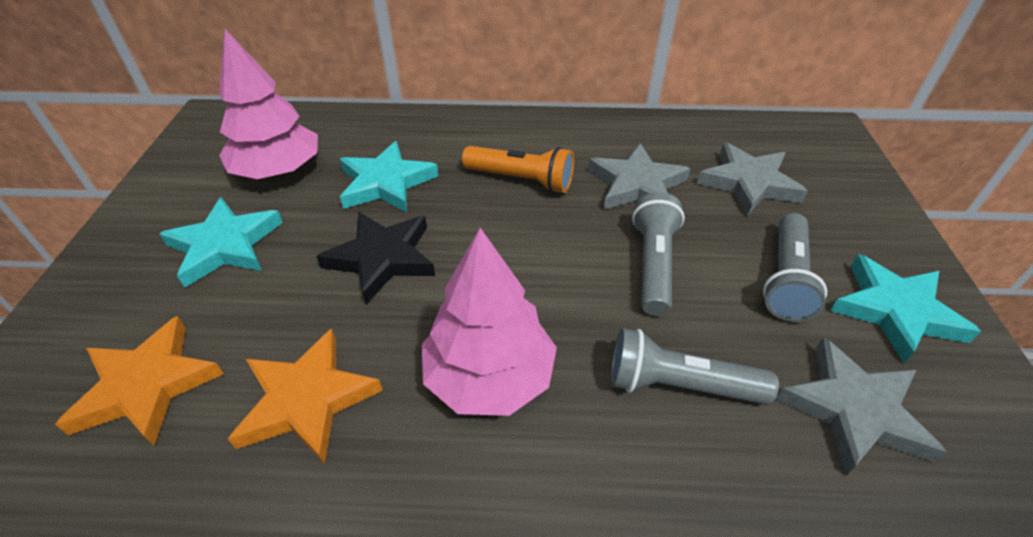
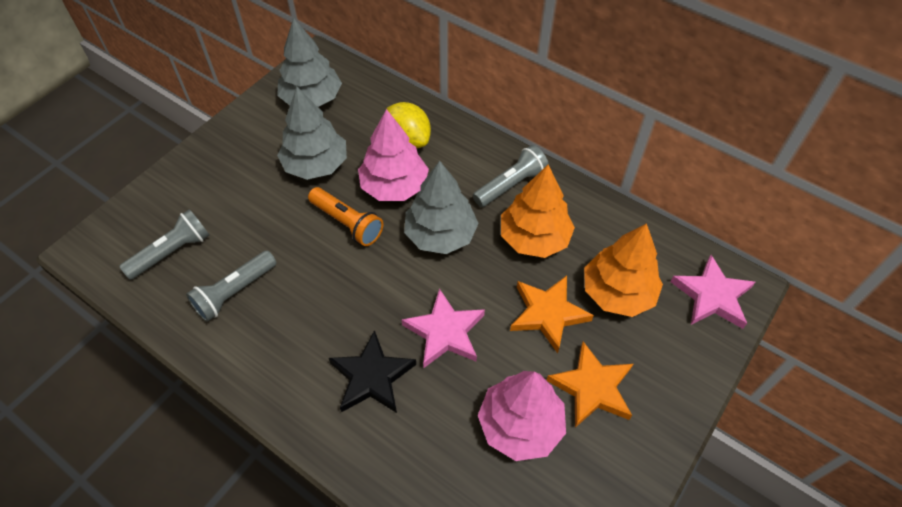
grey star: [588,143,691,209] [697,142,808,216] [776,337,947,475] = 3 -> none = 0
grey tree: none = 0 -> [277,17,342,107] [277,87,347,180] [404,161,479,254] = 3
orange tree: none = 0 -> [501,165,575,258] [584,223,663,317] = 2
pink star: none = 0 -> [402,288,485,368] [671,255,755,329] = 2
turquoise star: [159,197,283,288] [340,141,438,213] [830,254,981,363] = 3 -> none = 0
yellow lemon: none = 0 -> [387,102,431,148] = 1

